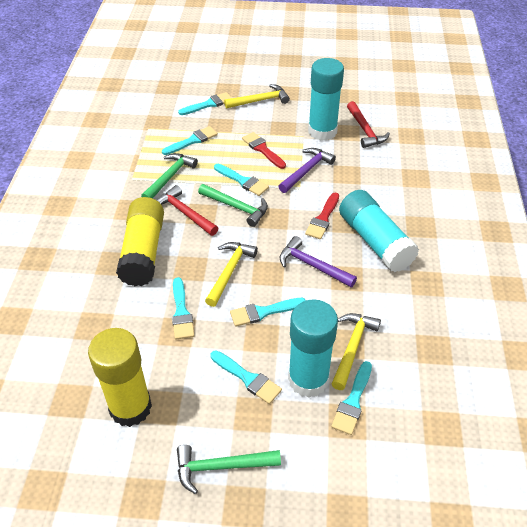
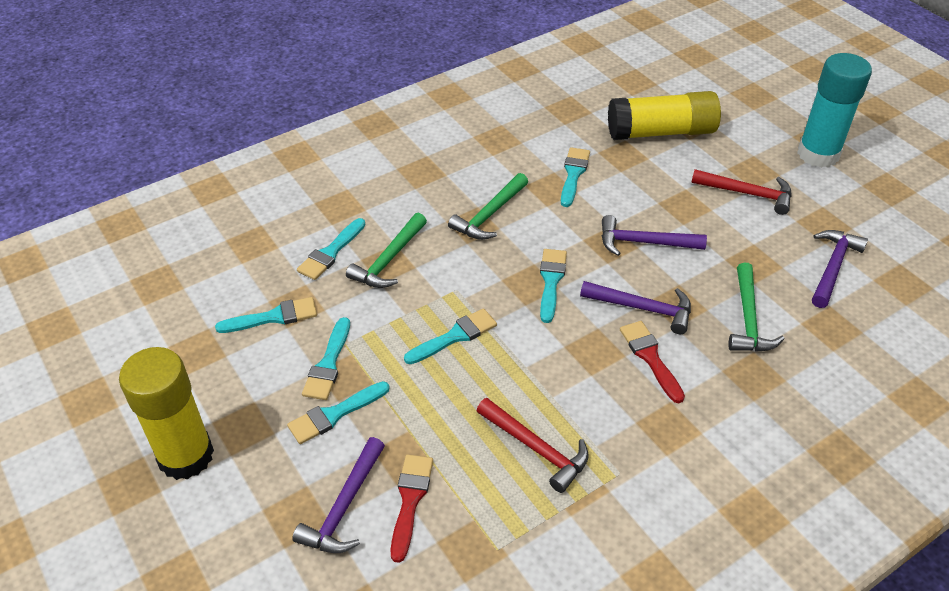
purple hammer: [278,148,336,193] [279,236,357,287] = 2 -> [292,437,385,553] [580,281,691,334] [602,215,707,256] [812,230,868,308] = 4
turquoise glue stick: [288,299,338,398] [308,58,344,141] [339,190,419,272] = 3 -> [797,53,872,168] = 1
yellow hammer: [205,242,258,307] [224,84,290,109] [332,313,381,390] = 3 -> none = 0

